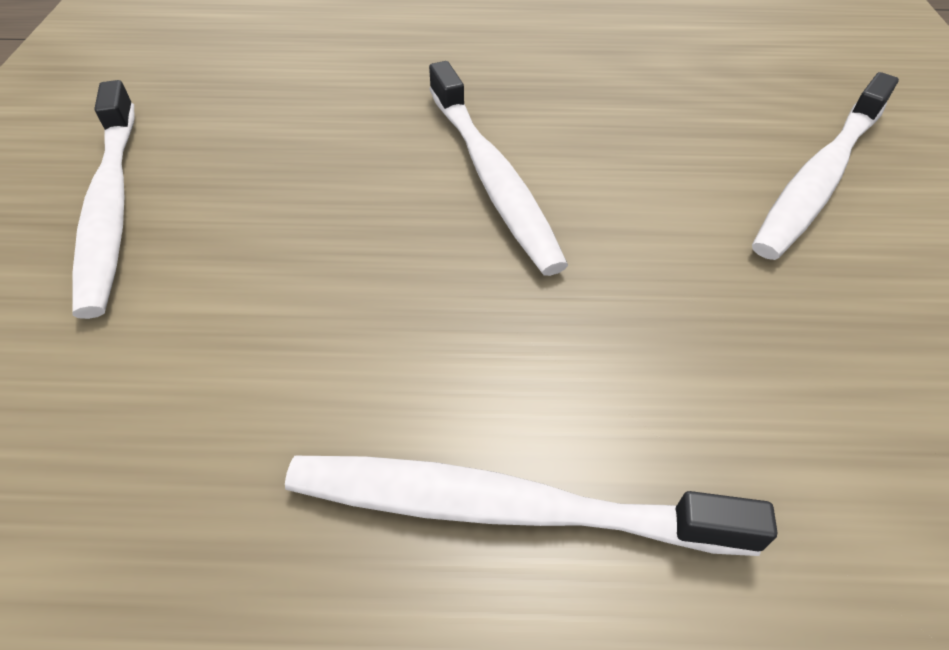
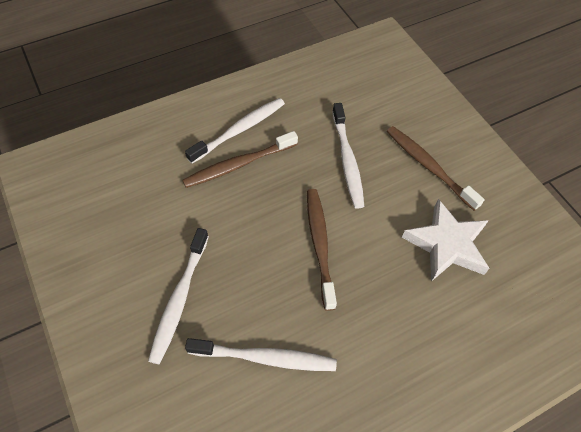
brown toothbrush: none = 0 -> [183,131,298,188] [307,189,337,311] [387,126,485,211] = 3
white star: none = 0 -> [402,199,490,282] = 1

